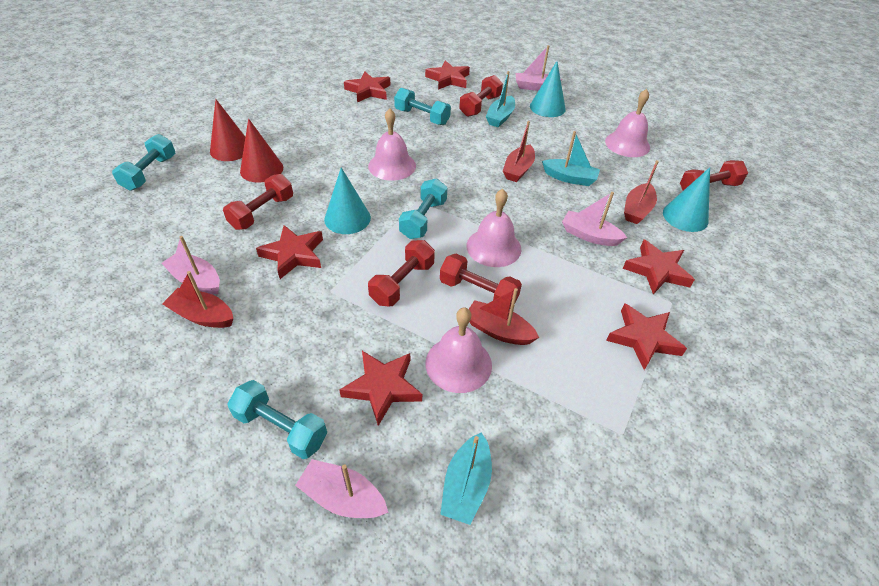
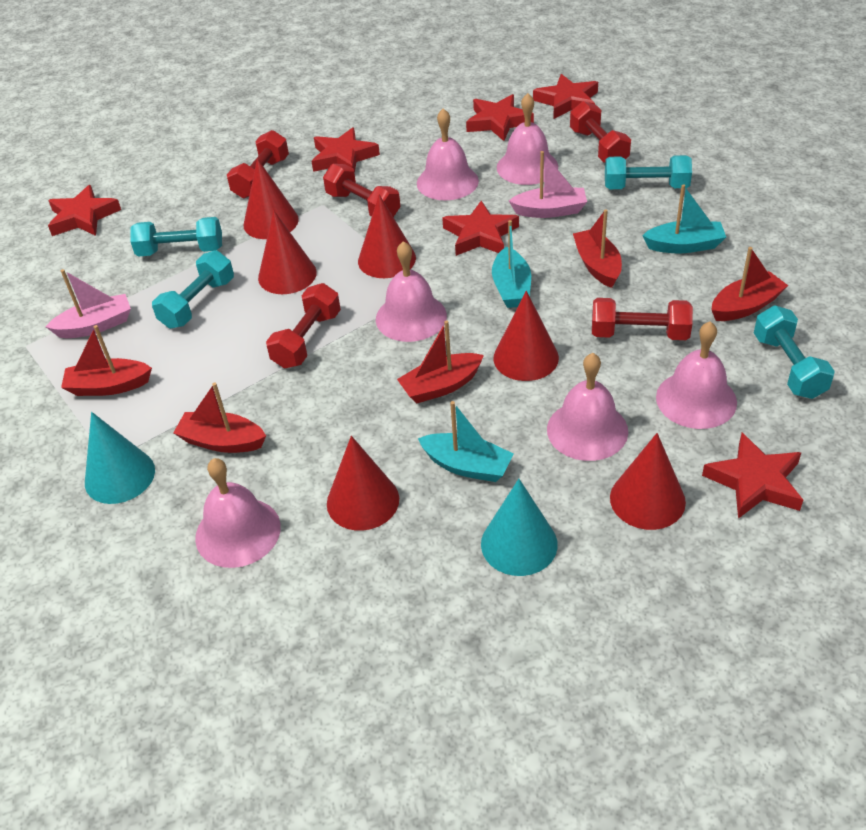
pink bell: [368,108,416,181] [425,307,492,393] [466,189,522,267] [605,89,650,157] = 4 -> [195,458,281,568] [376,241,447,342] [417,109,479,201] [497,93,558,185] [547,353,628,461] [656,321,737,429] = 6
pink boat: [161,236,220,294] [295,459,389,518] [515,45,562,91] [562,192,627,246] = 4 -> [46,269,131,338] [509,151,587,218] = 2
red boat: [162,271,233,328] [469,288,539,345] [503,121,535,182] [624,160,659,224] = 4 -> [61,325,152,396] [173,382,266,453] [397,320,484,403] [573,209,622,288] [711,247,788,321] = 5
red cone: [210,99,245,161] [240,118,283,183] = 2 -> [244,158,299,239] [258,210,317,294] [327,436,399,531] [358,194,416,278] [494,291,559,381] [610,433,686,530] = 6
turquoise cone: [324,167,371,234] [530,61,566,117] [663,167,710,232] = 3 -> [85,412,155,504] [481,479,558,576] = 2

